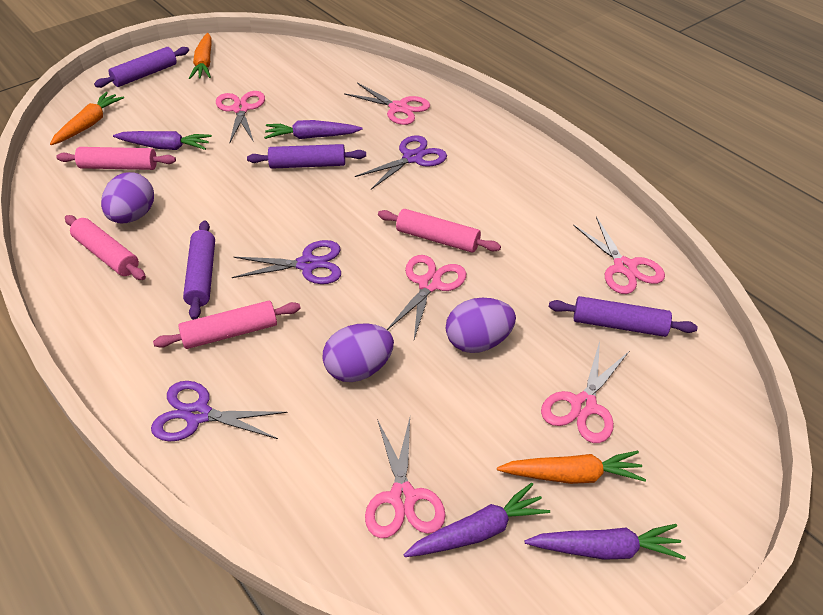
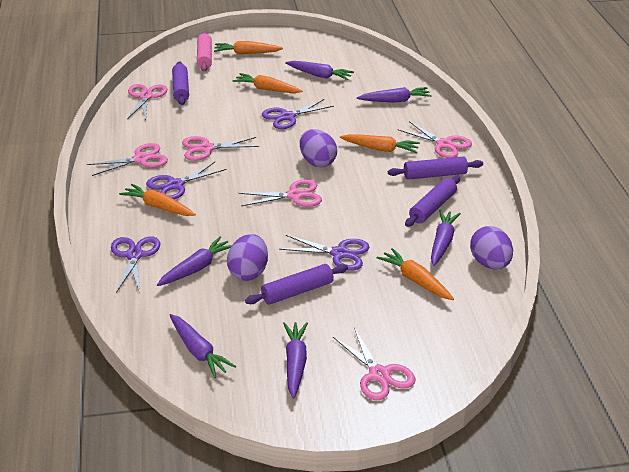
orange carrot: [50,92,124,145] [189,33,211,79] [497,451,646,484] = 3 -> [119,184,196,216] [214,41,283,54] [233,73,303,93] [340,134,420,153] [377,248,454,300] = 5
pink rolling pin: [56,147,176,170] [65,215,146,280] [153,301,301,349] [378,209,501,253] = 4 -> [197,32,212,71] = 1
purple carrot: [113,131,212,150] [264,120,363,139] [404,483,550,557] [525,524,686,560] = 4 -> [157,237,232,286] [170,314,236,378] [283,322,308,399] [285,61,354,80] [357,87,432,103] [431,210,461,266] = 6
purple scissors: [151,381,288,442] [232,240,341,284] [355,135,447,189] = 3 -> [111,237,160,293] [146,161,227,200] [262,99,334,129] [279,235,370,270] = 4

